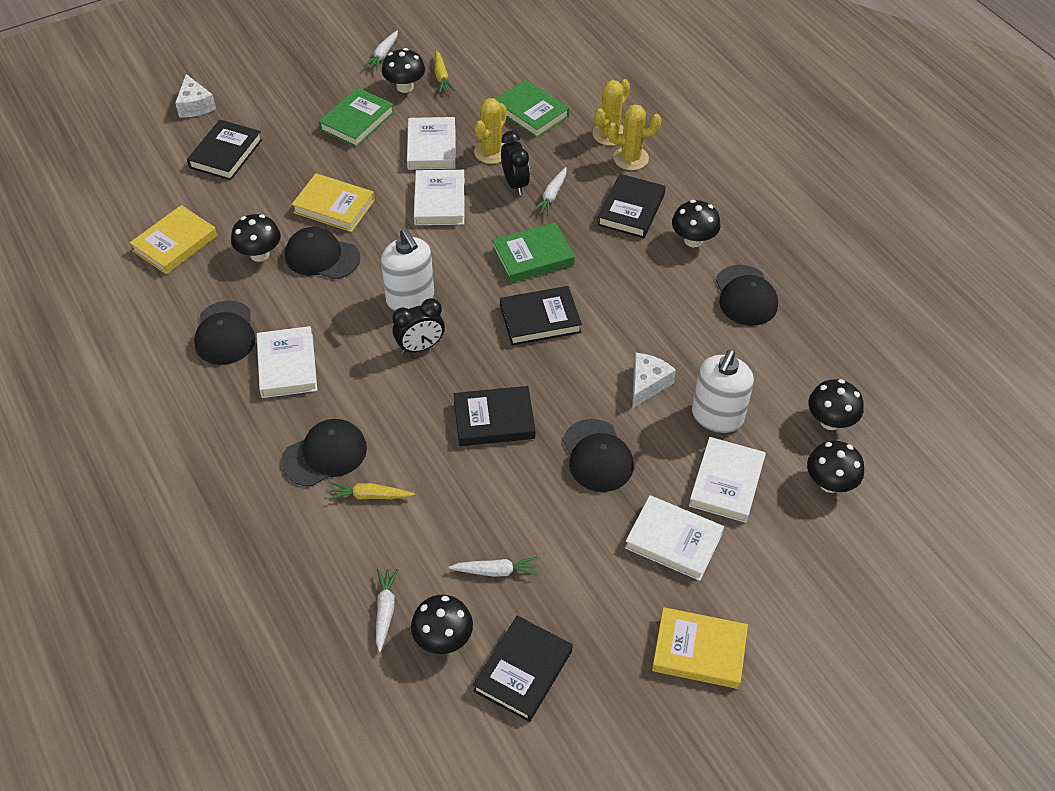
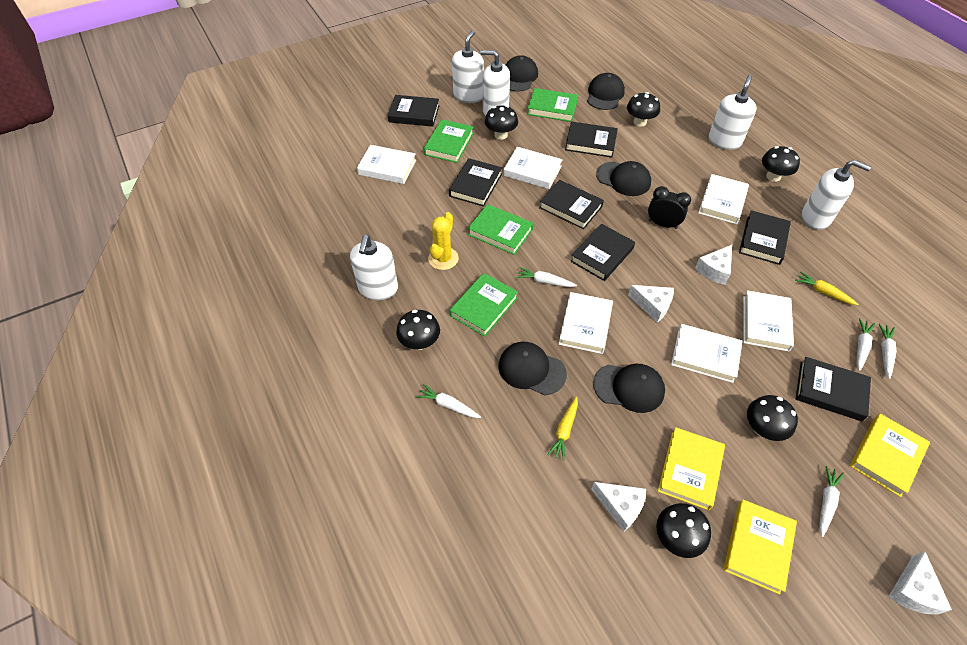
black book: [187,120,262,180] [454,386,536,446] [473,616,573,722] [500,286,582,346] [598,174,666,238] = 5 -> [388,95,440,127] [449,158,502,207] [539,180,604,229] [565,121,618,157] [570,224,635,281] [739,210,791,265] [796,357,871,421] = 7
black clock: [392,298,445,354] [501,131,530,195] = 2 -> [648,186,691,229] = 1
green book: [318,87,394,147] [492,222,575,283] [495,79,569,138] = 3 -> [424,119,474,163] [450,273,518,337] [468,204,533,255] [527,88,578,122] = 4
white book: [257,326,317,398] [407,117,456,170] [414,170,465,225] [625,495,724,581] [689,437,766,523] = 5 -> [357,145,416,184] [503,147,562,189] [559,292,613,354] [671,324,742,383] [698,174,749,224] [743,290,794,351] = 6
white carrot: [363,30,398,70] [376,569,398,652] [449,557,538,577] [533,167,567,216] = 4 -> [416,384,481,418] [516,267,577,287] [819,466,844,537] [857,318,875,371] [879,324,896,379] = 5
white cheese: [175,74,216,117] [632,353,676,408] = 2 -> [591,482,646,532] [628,285,674,323] [695,245,732,285] [888,551,952,614] = 4
white soap dispenser: [381,229,434,311] [692,350,754,433] = 2 -> [350,235,398,300] [452,30,484,103] [480,50,510,116] [709,74,757,150] [801,160,871,230] = 5
yellow cactus: [474,98,507,164] [592,79,630,146] [607,104,661,170] = 3 -> [428,212,459,270] = 1

